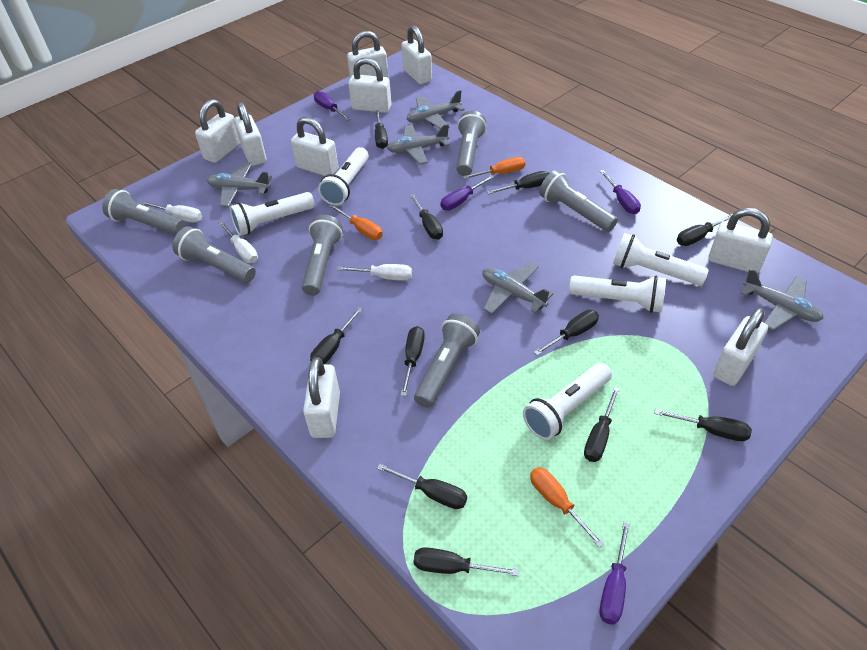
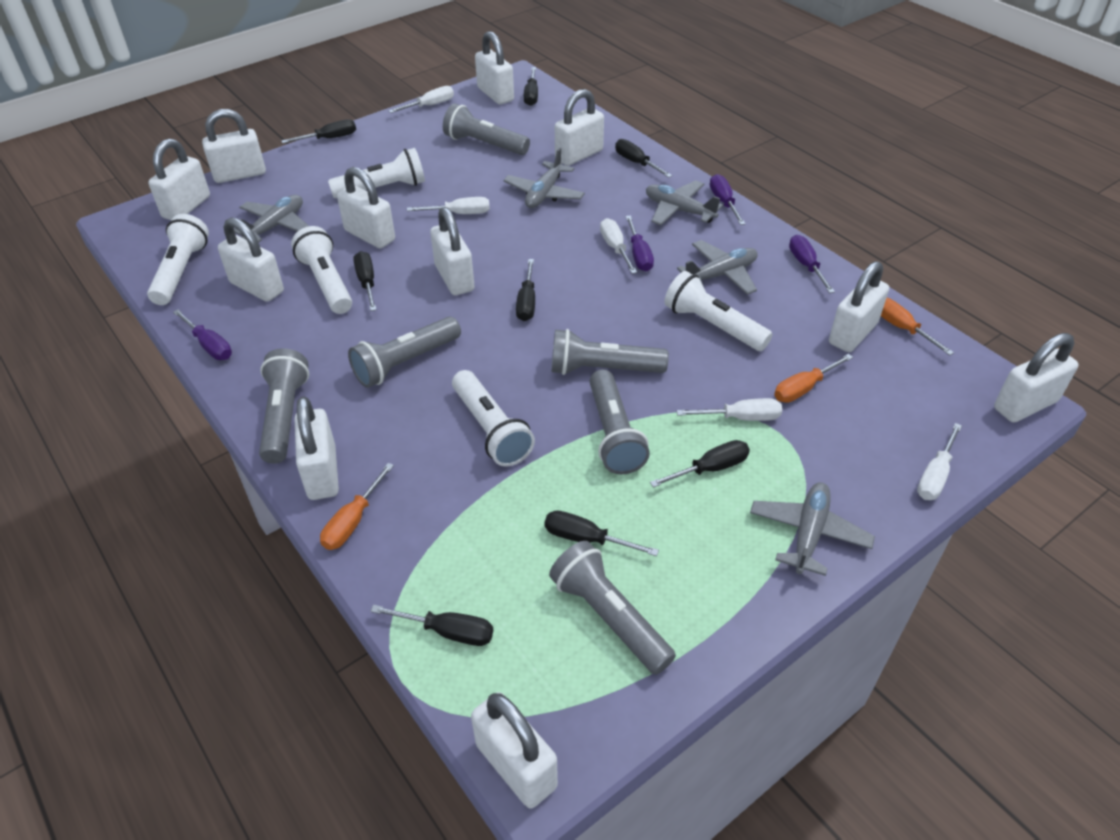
black screwdriver: [310,307,363,365] [375,110,388,149] [377,464,467,509] [401,326,425,396] [410,194,443,239] [414,547,519,576] [487,171,550,194] [534,310,599,355] [584,387,620,462] [654,409,752,441] [677,214,732,246] = 11 -> [281,119,356,144] [353,251,376,311] [371,605,493,646] [516,259,535,321] [524,67,538,106] [545,510,659,556] [615,139,672,178] [650,440,750,488] = 8
white padlock: [195,99,240,163] [234,102,266,166] [291,117,339,176] [303,357,340,438] [347,31,388,78] [348,58,391,113] [401,25,432,84] [709,208,773,273] [713,308,768,386] = 9 -> [148,139,210,220] [202,109,266,183] [218,217,284,302] [295,396,339,500] [337,167,395,249] [430,207,475,295] [471,692,558,809] [475,31,514,105] [555,89,604,166] [829,261,889,352] [994,333,1079,422] = 11
white screwdriver: [141,201,202,223] [218,221,258,263] [337,264,412,281] = 3 -> [389,86,454,113] [407,197,490,214] [600,218,637,274] [677,398,782,421] [917,423,962,500] = 5

